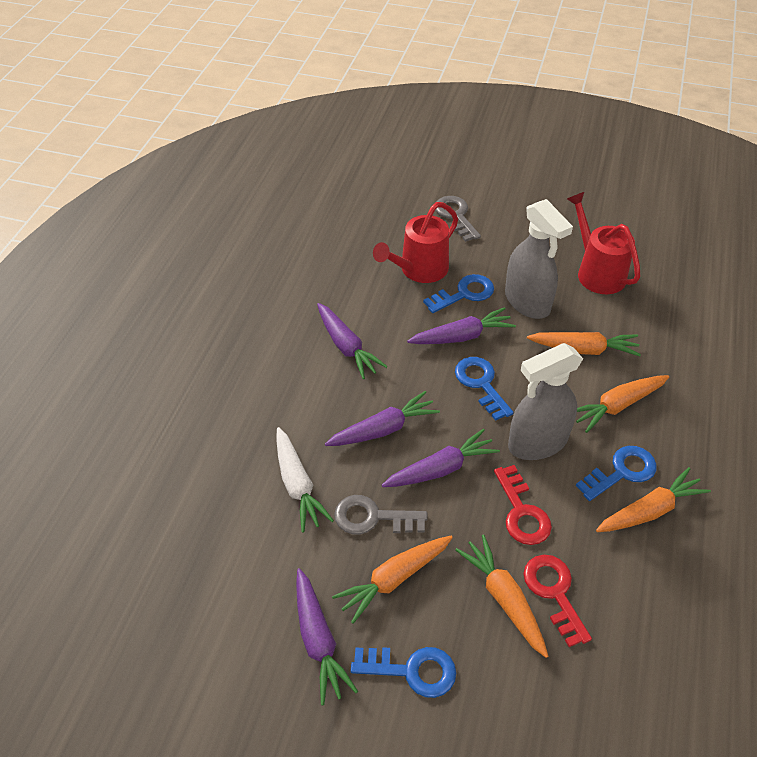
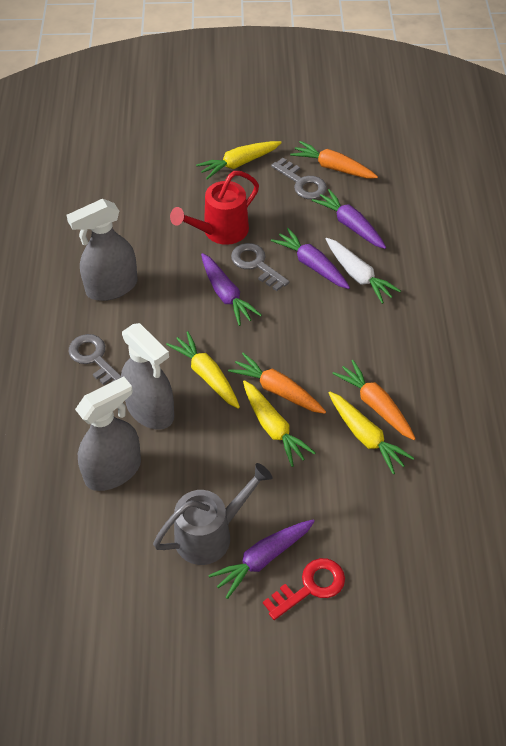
blue key: [351,647,456,698] [423,274,494,313] [455,357,514,421] [576,446,657,501] = 4 -> none = 0
grey key: [334,495,427,535] [436,196,481,242] = 2 -> [69,334,121,385] [231,243,290,291] [271,158,327,199] = 3
grey spray bottle: [505,199,573,319] [508,343,583,460] = 2 -> [66,199,138,301] [75,377,141,491] [121,323,174,429] = 3
grey watering can: none = 0 -> [153,463,272,565] = 1
orange carrot: [332,536,453,624] [455,535,548,658] [527,332,641,356] [576,375,669,433] [596,467,711,532] = 5 -> [228,353,326,414] [290,141,378,179] [332,360,416,440] = 3
purple carrot: [296,568,358,705] [317,303,388,379] [325,391,440,446] [382,429,500,487] [407,307,516,344] = 5 -> [201,253,262,326] [208,519,315,599] [271,228,350,289] [312,189,386,249] = 4
red key: [494,465,552,545] [523,555,592,647] = 2 -> [263,558,345,620] = 1
red watering can: [373,202,458,283] [567,192,640,294] = 2 -> [170,171,259,245] = 1
yellow carrot: none = 0 -> [166,331,240,409] [196,141,282,179] [243,380,316,467] [329,392,414,474] = 4

